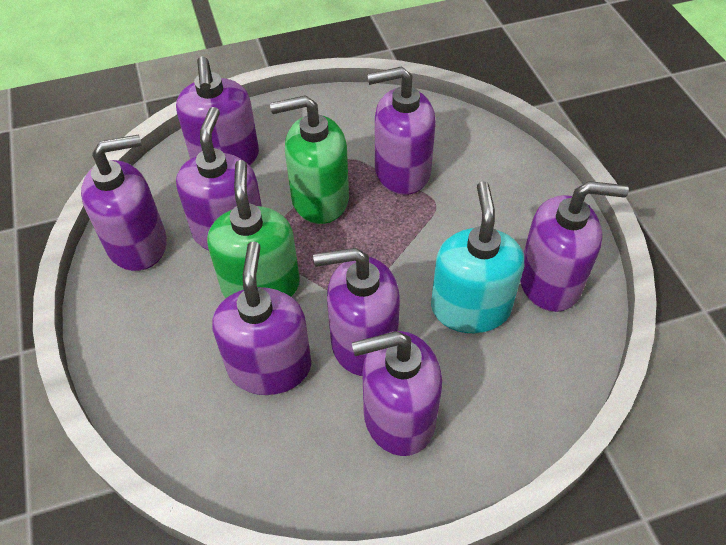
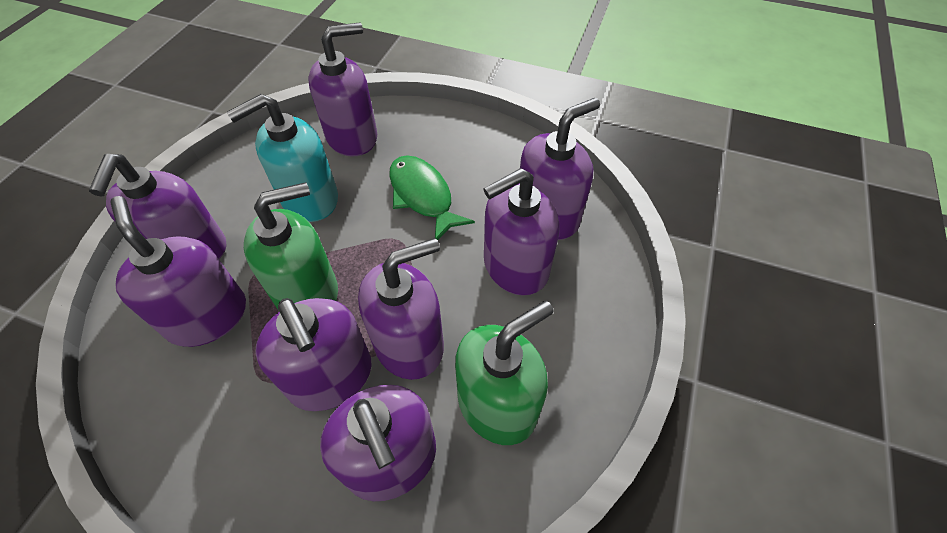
green fish: none = 0 -> [389,155,475,240] = 1

